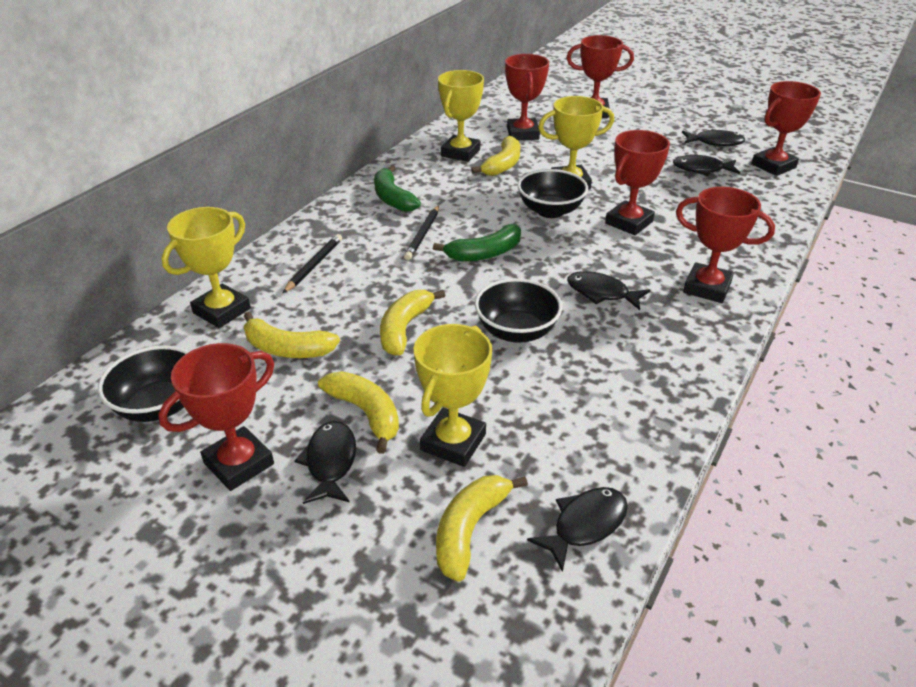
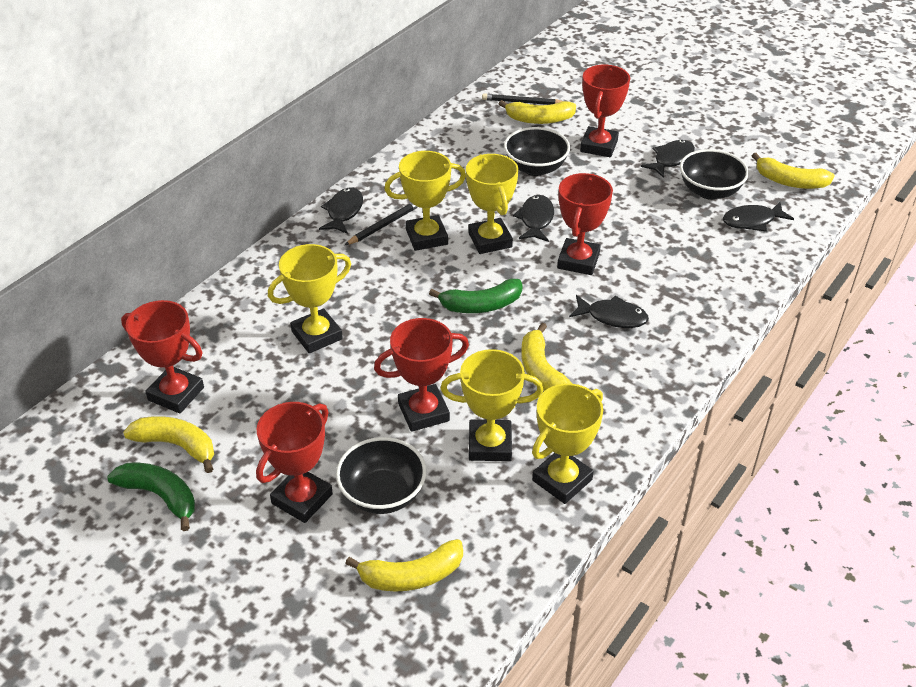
red trophy: [158,343,274,491] [505,54,549,140] [567,35,634,118] [605,130,670,235] [676,187,775,303] [751,81,821,176] = 6 -> [121,300,204,413] [256,402,333,523] [374,318,469,432] [557,173,613,275] [580,65,630,157] = 5
yellow trophy: [162,207,251,328] [414,324,492,467] [438,70,484,162] [538,96,614,190] = 4 -> [268,244,351,353] [384,151,466,251] [441,349,543,461] [466,154,518,254] [532,383,603,504] = 5

